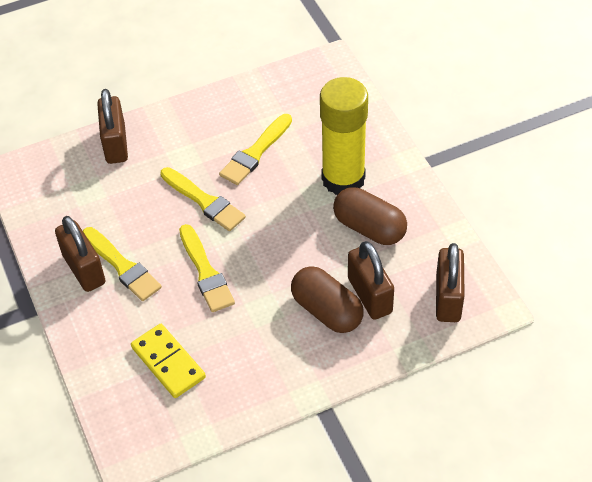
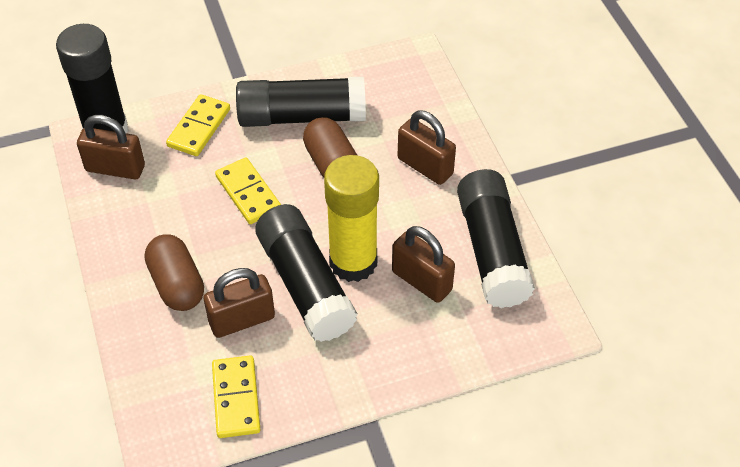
black glue stick: none = 0 -> [56,24,129,134] [236,77,366,127] [255,204,358,342] [457,169,535,308] = 4
yellow brush: [83,227,162,301] [160,167,246,231] [179,224,235,312] [219,114,292,185] = 4 -> none = 0
yellow domino: [131,324,206,398] = 1 -> [166,94,230,156] [212,356,260,438] [215,157,281,224] = 3

